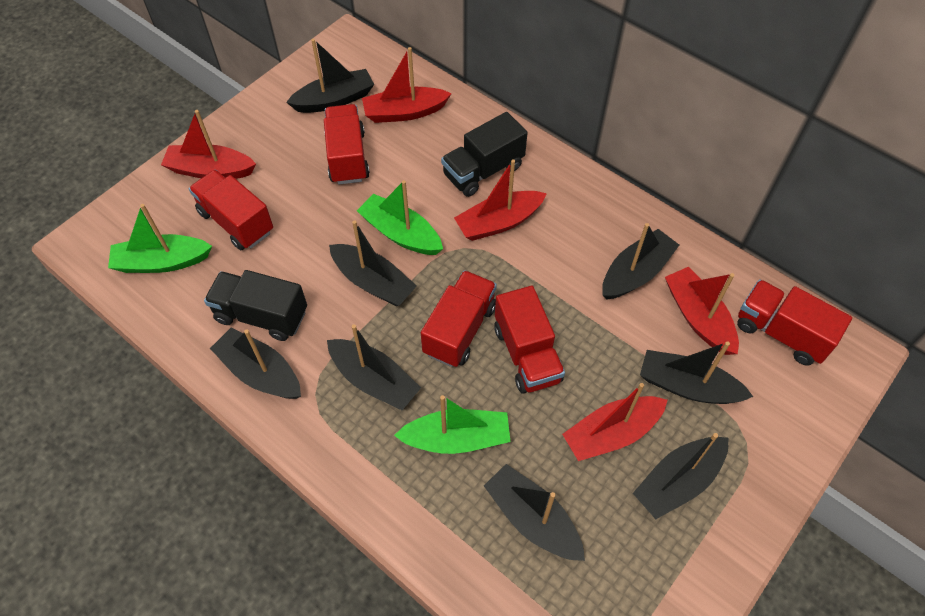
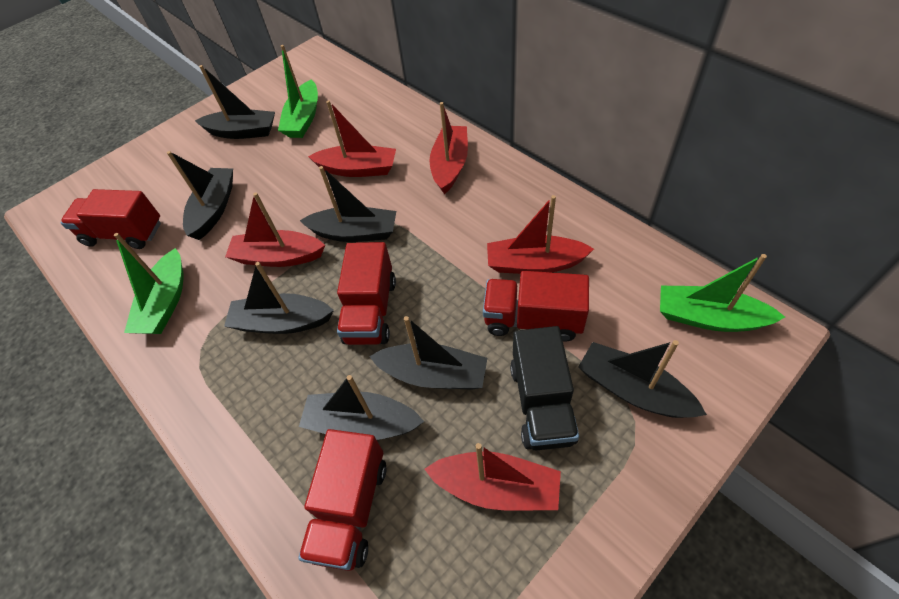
black boat: [210,328,301,399] [286,39,374,113] [327,324,421,410] [329,220,417,306] [484,464,585,561] [602,223,679,300] [633,433,729,519] [640,341,753,404] = 8 -> [167,151,233,240] [195,65,275,139] [224,262,334,334] [299,375,424,440] [300,166,396,242] [369,316,487,390] [578,340,707,418] = 7
black truck: [204,270,307,341] [441,112,528,197] = 2 -> [510,326,579,451] = 1
red truck: [189,170,273,250] [324,104,370,184] [421,270,497,367] [494,286,565,394] [737,280,852,366] = 5 -> [61,189,161,249] [298,429,386,571] [337,242,396,345] [483,271,589,341] = 4

